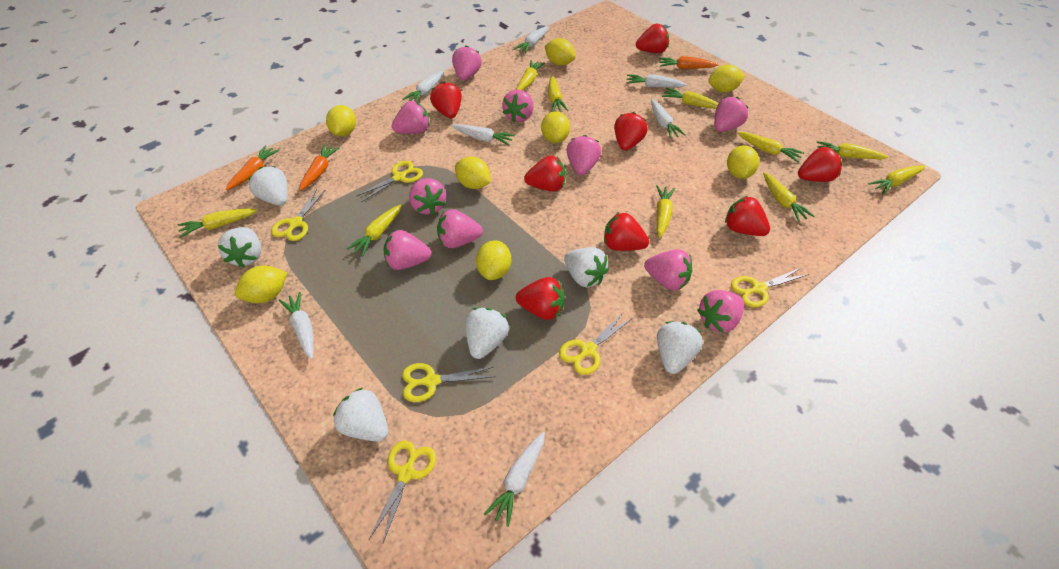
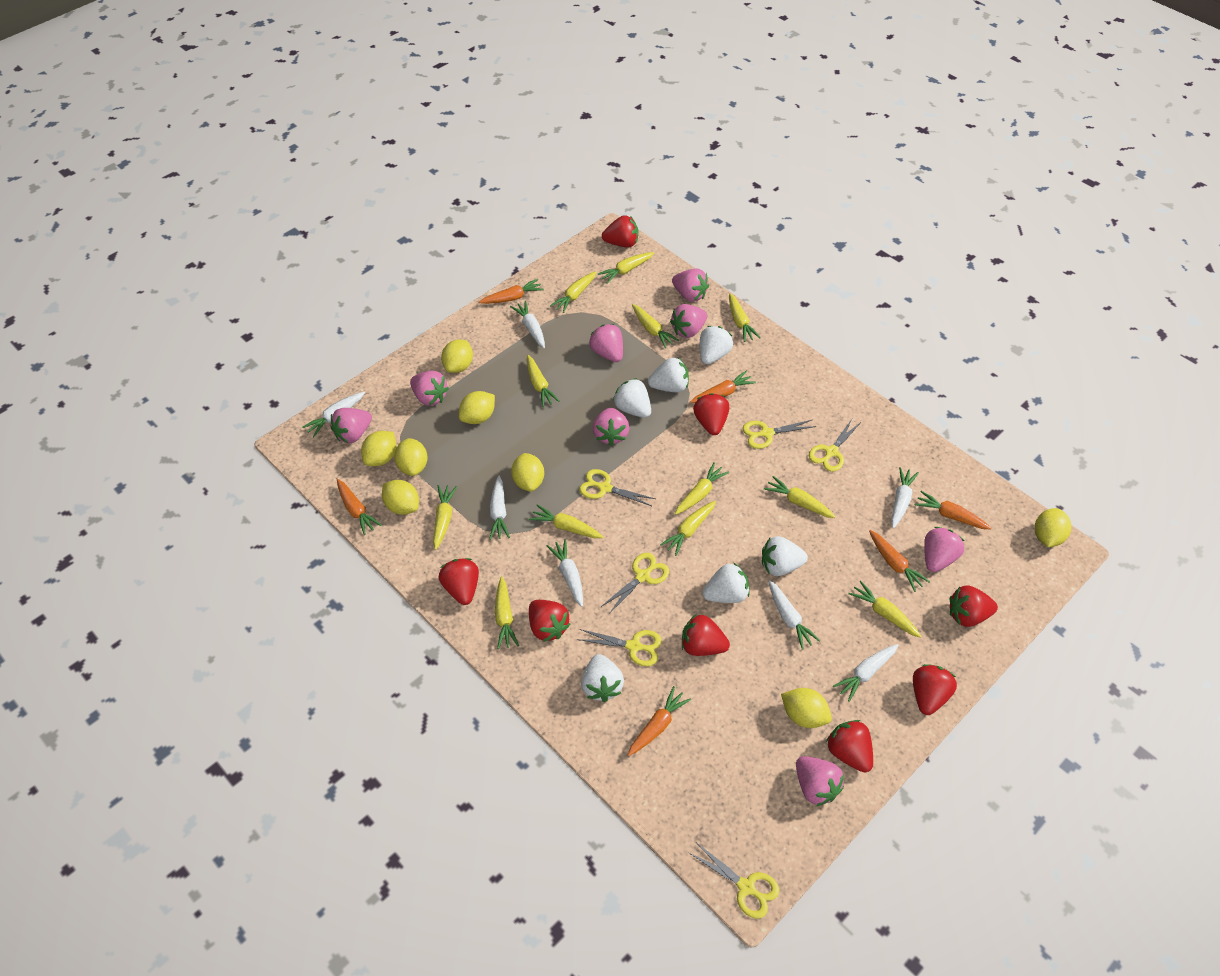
orange carrot: [226,146,279,190] [299,145,340,191] [659,56,718,69] = 3 -> [337,479,382,535] [479,279,544,304] [628,686,691,756] [691,371,756,403] [869,530,930,592] [915,491,992,530] = 6
pink strawberry: [383,230,431,270] [392,101,430,134] [409,178,446,215] [437,209,483,248] [452,45,482,81] [502,90,533,122] [566,135,601,176] [644,249,692,290] [697,290,744,333] [714,97,749,132] = 10 -> [331,408,372,443] [410,371,449,406] [589,324,623,362] [593,408,629,446] [670,304,707,338] [672,268,709,302] [796,756,844,806] [924,527,964,572] = 8
yellow carrot: [178,209,257,238] [347,205,402,256] [516,60,545,90] [548,76,568,112] [656,185,675,238] [662,88,718,109] [737,132,804,162] [763,172,814,222] [817,141,888,160] [868,165,925,195] = 10 -> [433,485,457,550] [495,576,519,649] [527,355,560,407] [529,504,603,538] [550,271,596,313] [598,252,654,284] [632,304,679,348] [660,501,716,556] [675,462,729,515] [729,293,761,342] [764,476,836,518] [848,580,922,638] = 12

